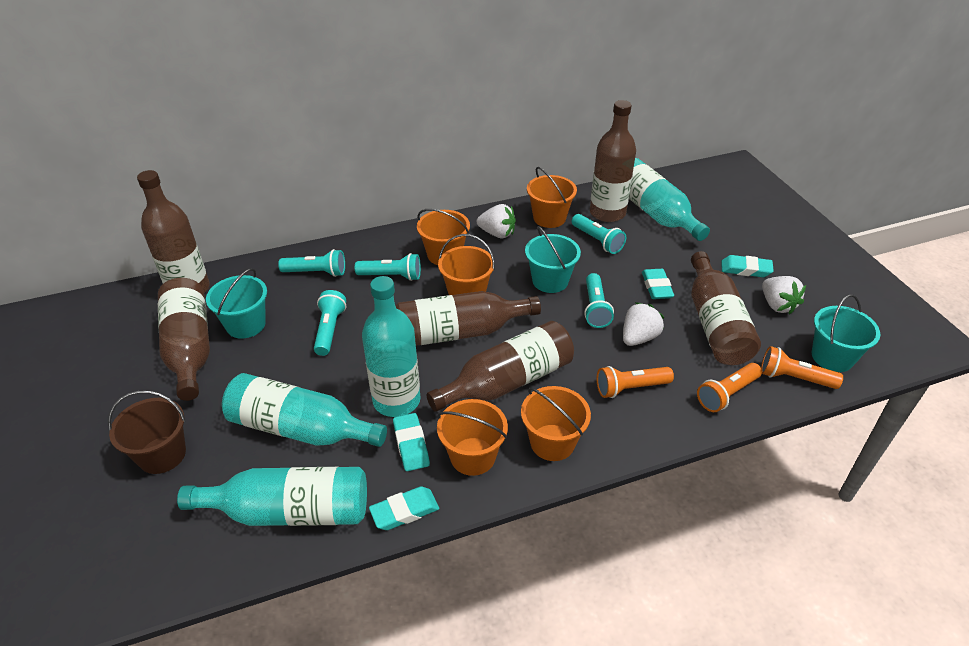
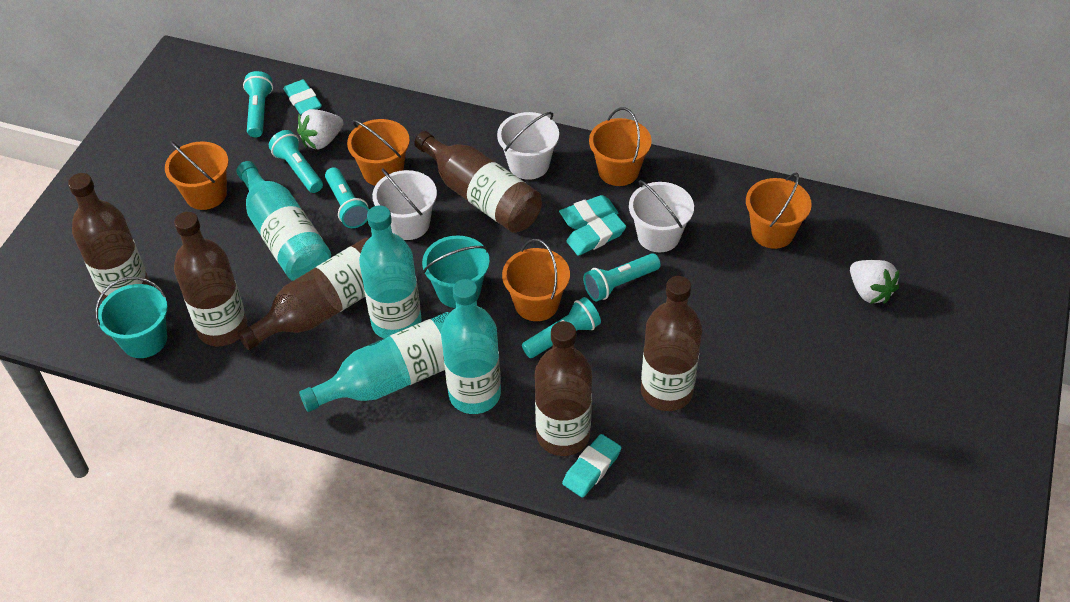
brown bucket: [108,390,186,474] = 1 -> none = 0
orange flashlight: [597,366,674,398] [697,363,762,412] [761,346,843,389] = 3 -> none = 0
turquoise bucket: [206,268,267,339] [525,226,581,293] [812,294,880,372] = 3 -> [95,277,168,358] [422,235,490,308] = 2
white bucket: none = 0 -> [372,168,437,240] [497,112,559,180] [629,180,694,252] = 3
white strawberry: [477,204,516,238] [623,302,664,346] [762,276,806,315] = 3 -> [297,109,344,150] [850,260,899,304] = 2

